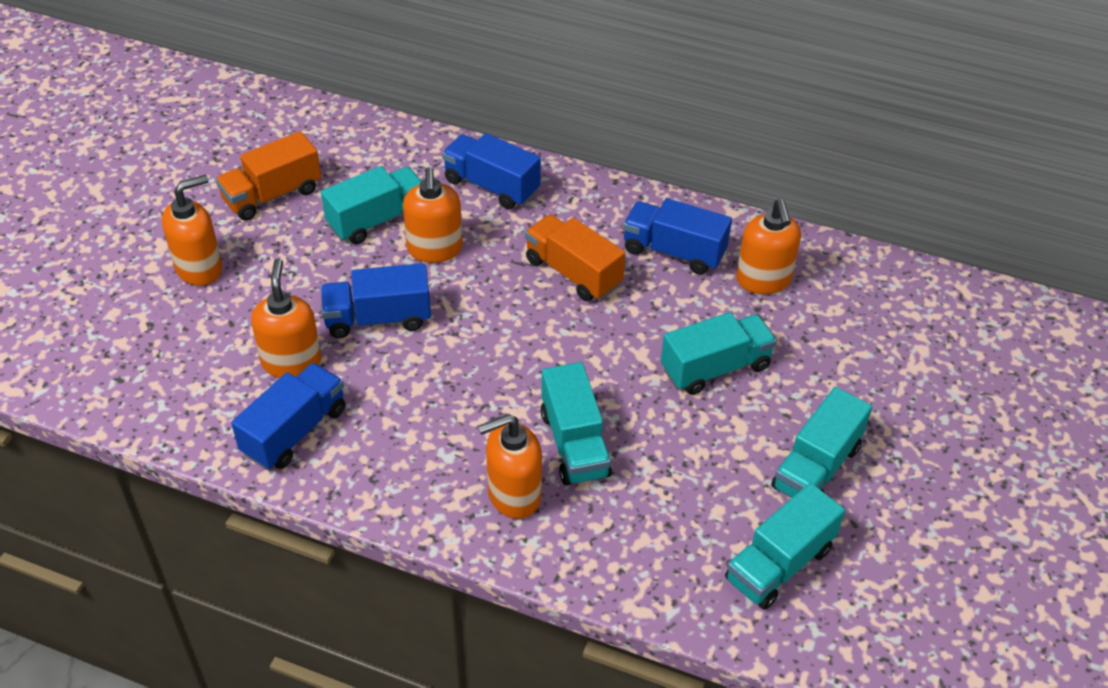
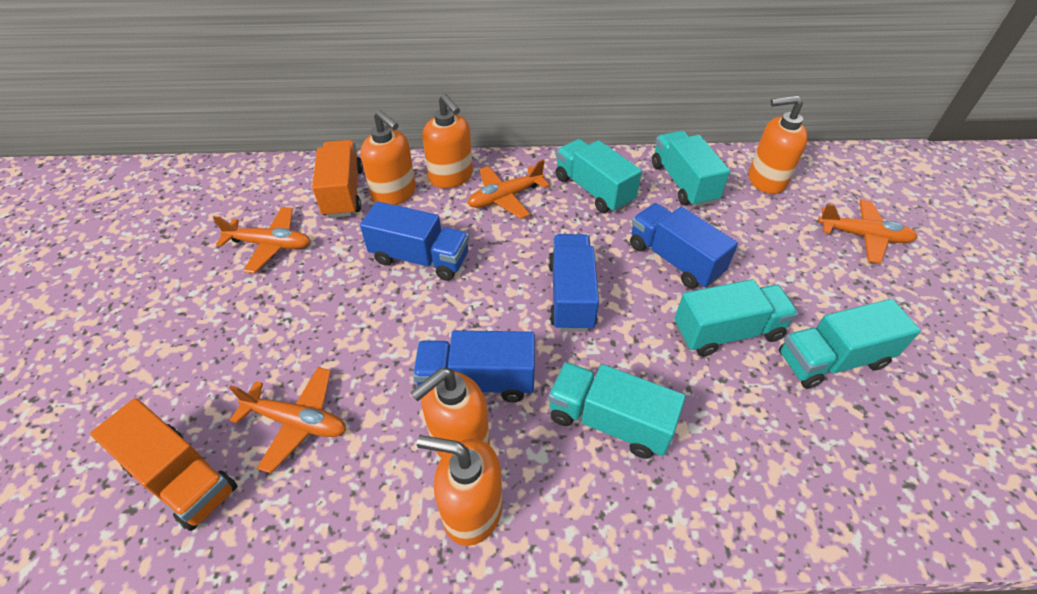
orange plane: none = 0 -> [213,207,311,273] [229,367,346,473] [467,160,549,219] [818,199,917,264] = 4

